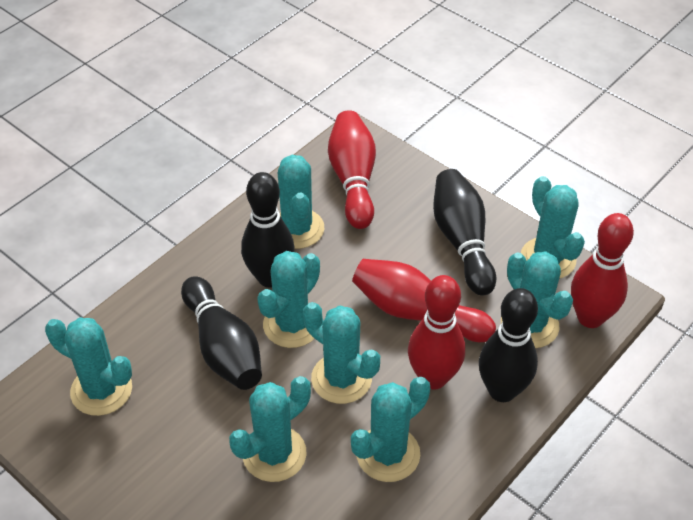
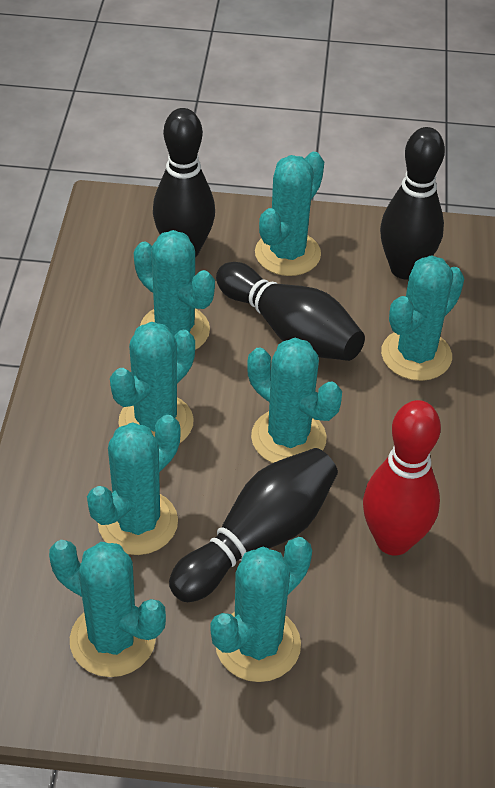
red bowling pin: [328,110,376,229] [352,259,496,342] [408,275,465,389] [571,213,634,328] = 4 -> [363,400,441,556] = 1

